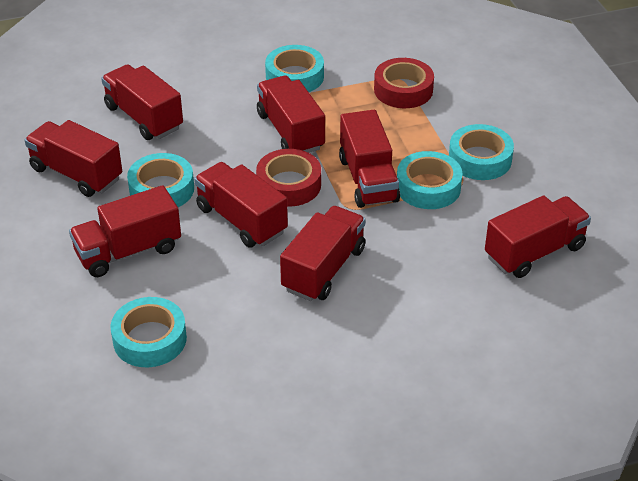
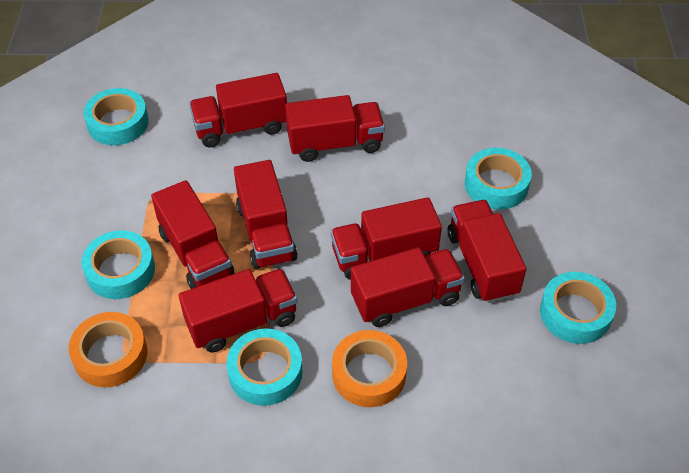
orange tape: none = 0 -> [69,312,148,387] [332,330,407,407] = 2
red tape: [256,149,321,207] [374,58,434,108] = 2 -> none = 0

